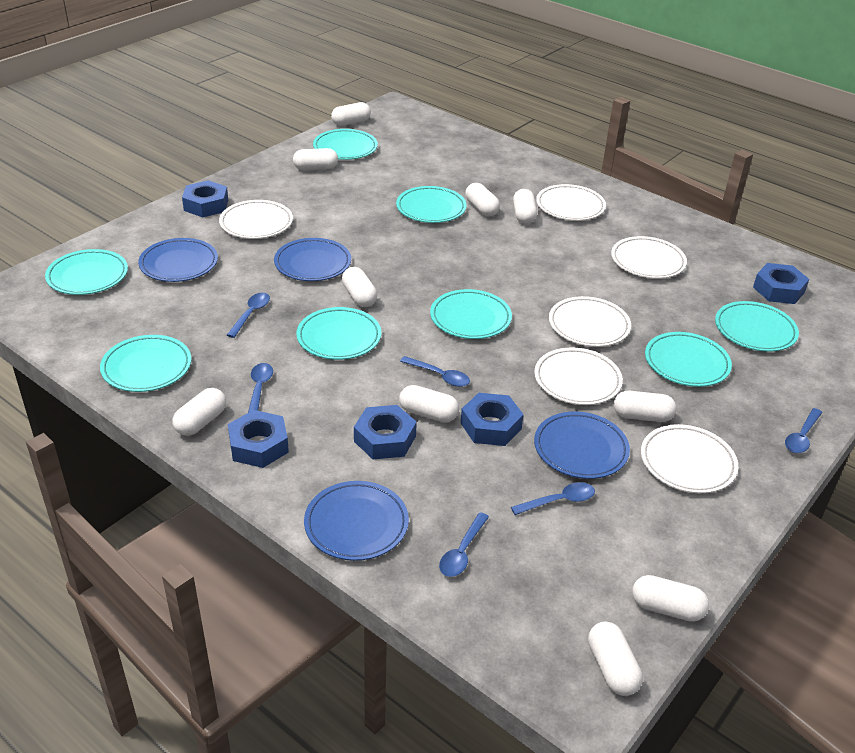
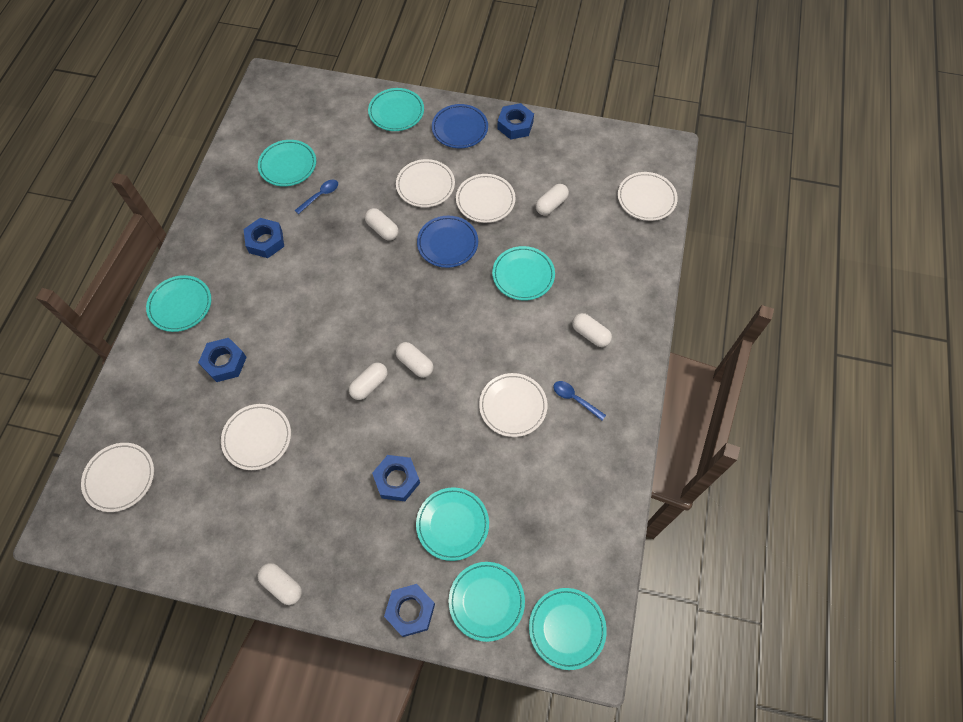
blue plate: [138,238,218,282] [274,238,351,281] [304,481,409,561] [534,412,630,479] = 4 -> [417,216,478,268] [432,104,488,148] = 2
blue spoon: [227,293,270,338] [248,363,273,413] [400,356,470,387] [439,512,489,577] [511,482,595,515] [785,408,822,453] = 6 -> [295,180,338,214] [554,381,606,420] = 2
turquoise plate: [45,249,128,295] [100,335,191,392] [296,307,381,360] [313,129,378,160] [396,186,467,223] [430,289,512,339] [645,332,732,387] [715,301,799,352] = 8 -> [146,275,211,332] [258,140,316,186] [368,88,424,131] [416,488,489,561] [448,562,525,642] [492,246,555,301] [529,588,607,670] = 7
white capsule: [173,388,226,436] [293,148,338,170] [331,102,371,126] [342,267,377,307] [399,385,459,423] [465,183,500,216] [513,189,537,224] [588,622,643,696] [614,391,676,422] [632,575,709,622] = 10 -> [258,563,302,605] [349,363,388,400] [365,208,399,241] [396,342,433,378] [536,184,569,215] [572,313,612,347] = 6

